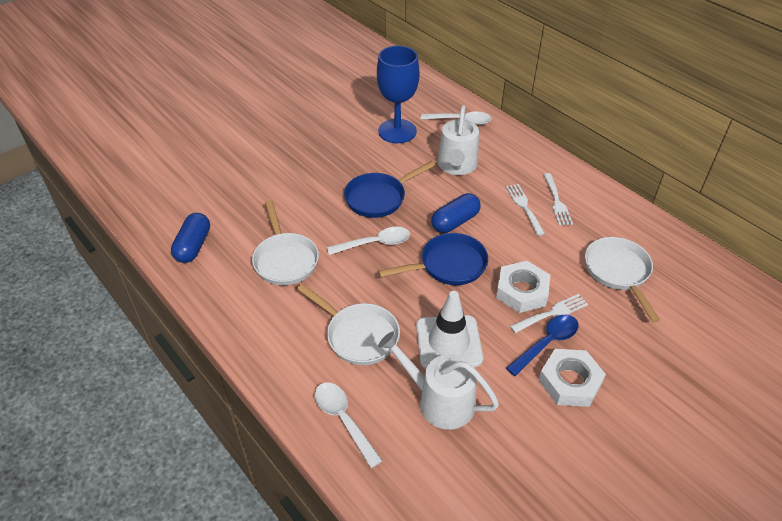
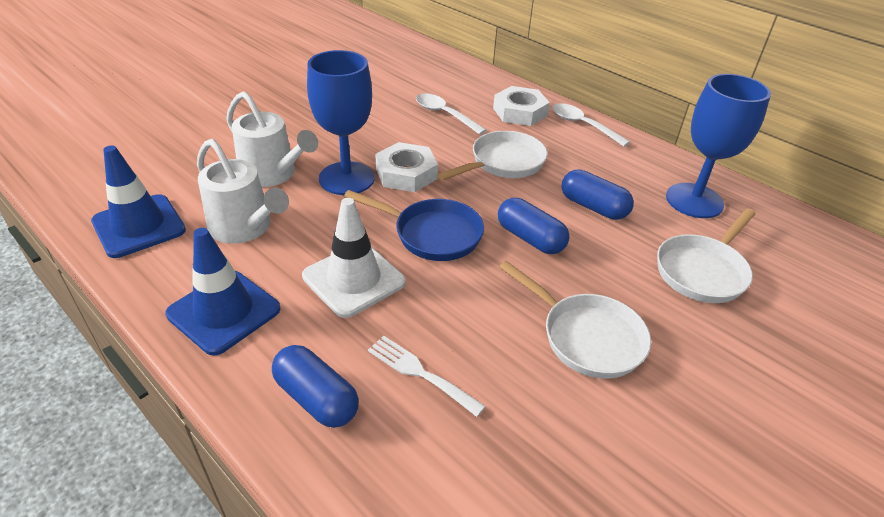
blue capsule: [171,213,210,263] [431,193,481,233] = 2 -> [272,345,359,428] [498,198,570,254] [561,170,634,220] = 3
blue goblet: [377,46,420,143] = 1 -> [307,50,375,195] [666,74,771,218] = 2
blue pan: [344,161,435,218] [378,233,488,285] = 2 -> [344,190,484,261] = 1
blue spoon: [506,315,579,376] = 1 -> none = 0
blue traffic cone: none = 0 -> [91,145,186,258] [165,228,281,356] = 2
white fork: [506,184,545,236] [510,294,588,333] [543,173,573,226] = 3 -> [368,336,486,417] = 1
white spoon: [315,383,383,468] [327,227,410,255] [421,111,492,125] = 3 -> [416,93,487,135] [552,103,630,147] = 2

